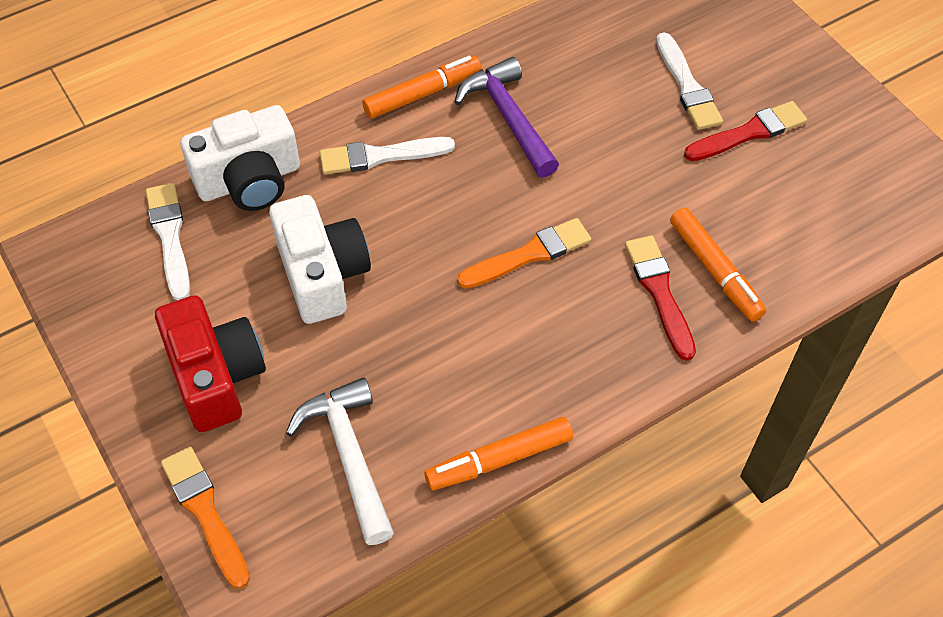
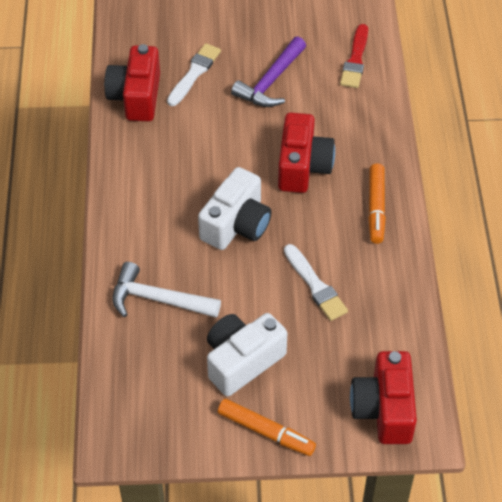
orange brush: [161,446,250,589] [457,218,591,289] = 2 -> none = 0
orange marker: [362,56,481,119] [424,417,573,490] [670,208,766,322] = 3 -> [218,399,316,456] [368,163,386,244] = 2
red brush: [625,235,696,361] [684,101,807,161] = 2 -> [340,24,368,88] = 1
red camera: [155,295,266,432] = 1 -> [104,44,160,122] [278,112,335,193] [350,351,417,444] = 3
white brush: [146,183,190,301] [320,137,455,175] [656,32,723,130] = 3 -> [167,43,221,106] [284,244,348,321] = 2

